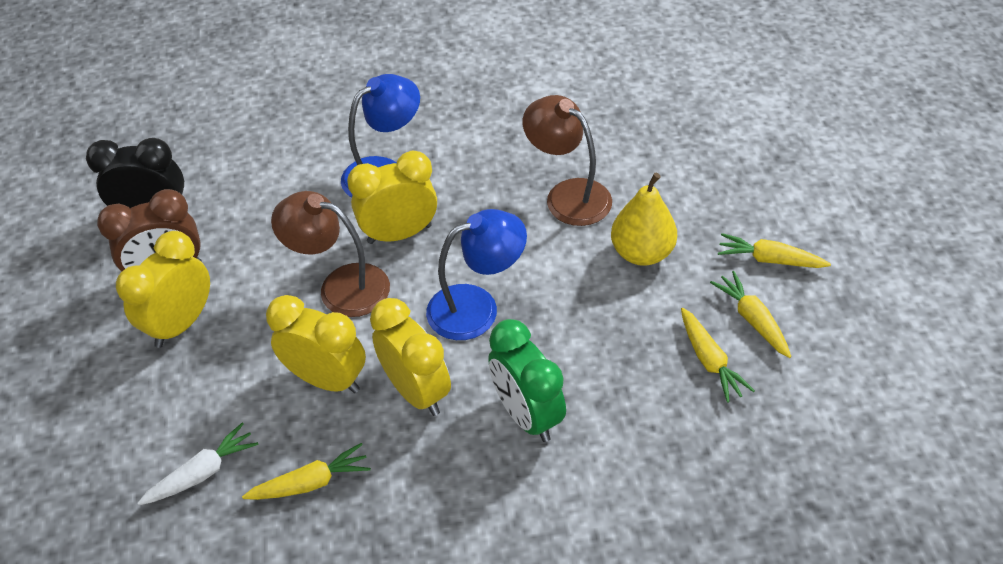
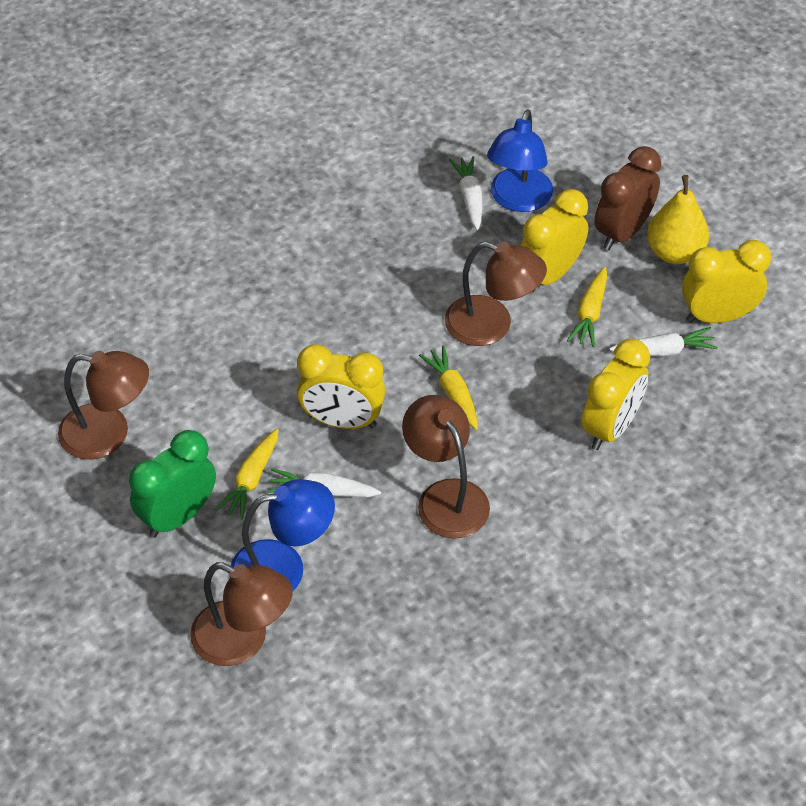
black clock: [86,138,184,208] = 1 -> none = 0
brown lamp: [271,191,390,317] [523,95,612,226] = 2 -> [58,351,149,459] [190,562,293,666] [402,395,490,539] [445,242,547,346] = 4
white carrot: [138,423,258,505] = 1 -> [267,468,381,497] [449,156,482,230] [610,327,718,357] = 3
yellow carrot: [242,443,371,500] [681,308,755,403] [710,271,791,358] [718,233,831,268] = 4 -> [215,429,279,520] [419,346,478,430] [567,267,607,347] = 3

